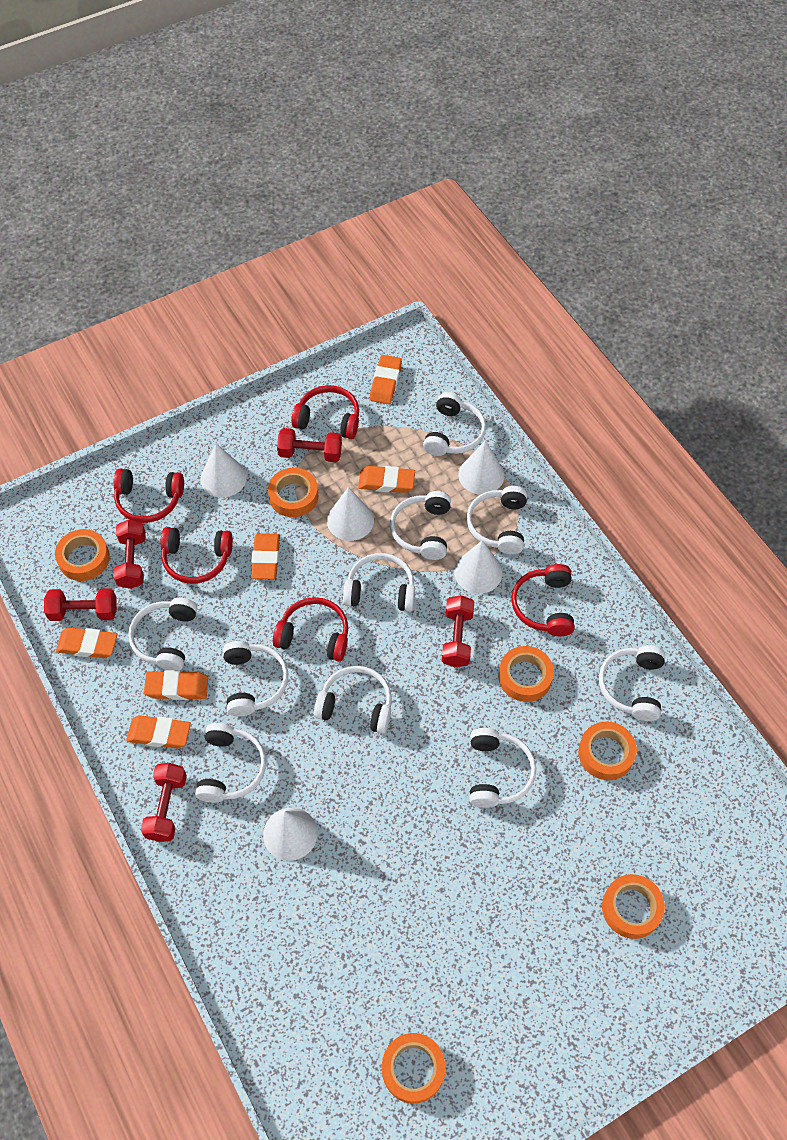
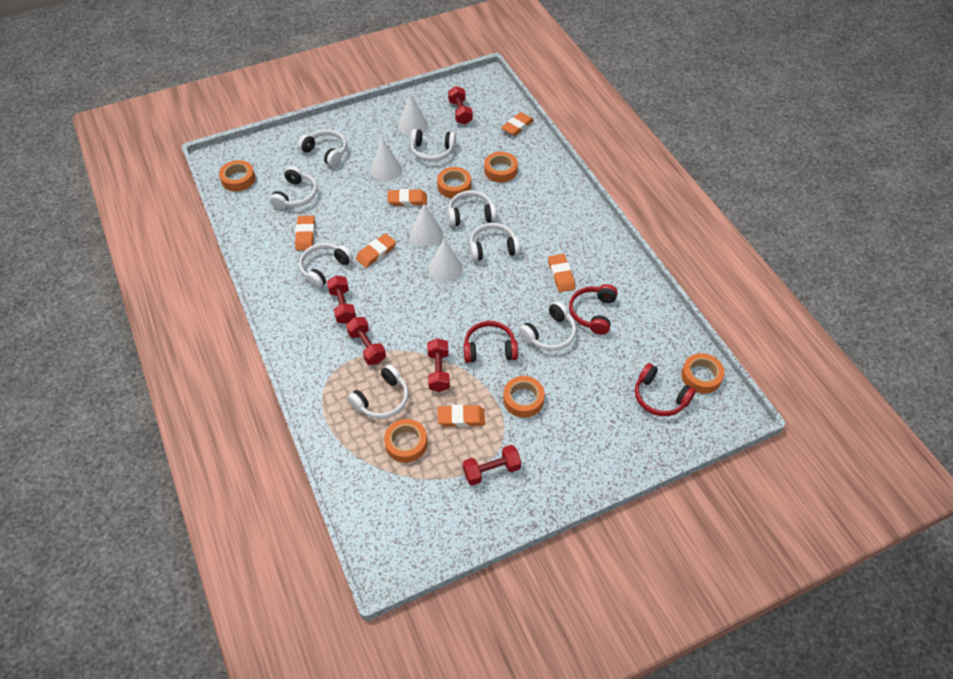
red headphones: [113,469,184,523] [161,527,233,584] [273,597,348,661] [291,385,359,439] [511,564,574,636] = 5 -> [464,321,518,363] [569,284,618,335] [635,363,696,416] = 3
white cone: [200,443,247,497] [263,808,317,861] [327,487,374,541] [454,540,503,594] [458,440,504,495] = 5 -> [370,139,402,181] [398,94,428,135] [410,204,443,246] [428,239,463,282] = 4
white headphones: [128,598,197,671] [195,723,266,803] [223,641,288,717] [314,666,392,734] [343,553,415,612] [390,491,451,560] [423,392,486,456] [467,486,527,554] [469,728,536,808] [599,645,665,721] = 10 -> [270,166,317,209] [298,130,347,167] [299,243,353,289] [348,364,409,419] [411,129,456,161] [448,191,497,227] [470,223,520,261] [519,301,576,351] = 8

